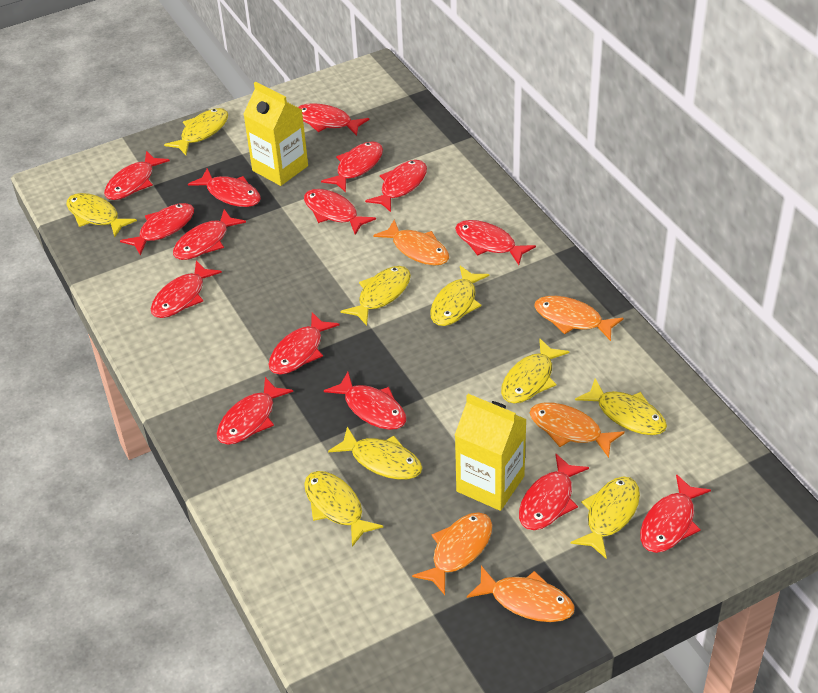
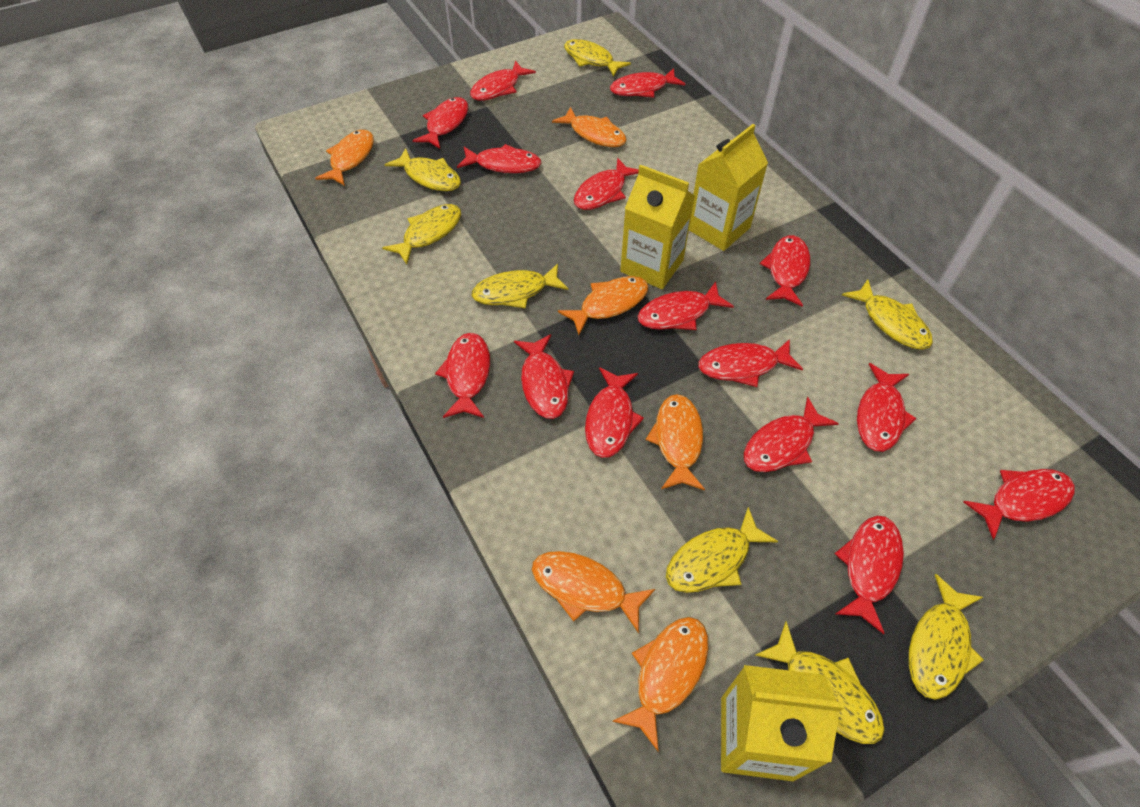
orange fish: [373,220,449,266] [412,512,492,595] [467,566,574,622] [530,402,625,458] [534,296,624,341] = 5 -> [315,130,374,186] [532,551,655,633] [552,107,626,147] [558,276,648,335] [612,617,708,752] [646,394,705,491] = 6
yellow carton: [243,82,308,186] [455,394,527,511] = 2 -> [620,165,695,289] [689,124,768,251] [721,665,845,781] = 3
yellow fish: [66,193,137,237] [164,108,228,155] [304,471,383,547] [328,427,422,480] [340,266,411,326] [430,266,489,326] [501,338,570,404] [571,477,640,559] [575,378,667,435] = 9 -> [382,204,461,264] [385,148,461,191] [471,263,568,308] [564,39,631,77] [666,507,778,593] [755,621,885,744] [842,279,933,350] [909,574,984,700] = 8

